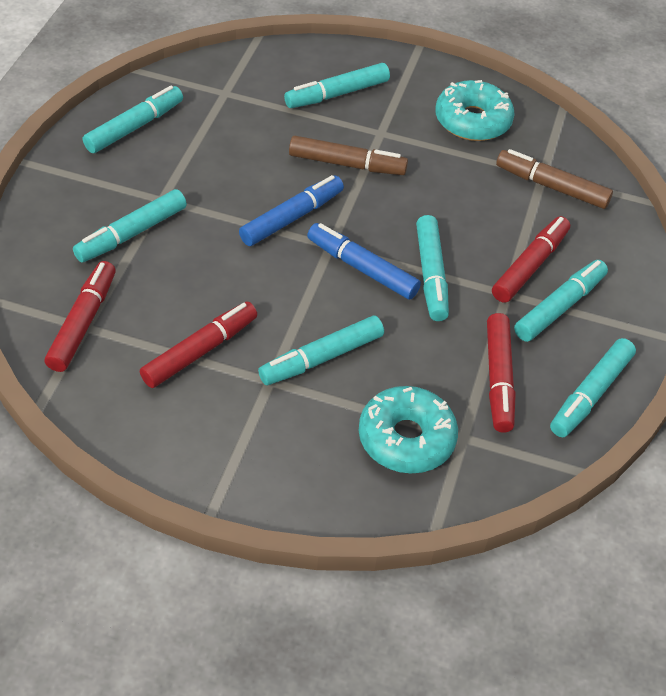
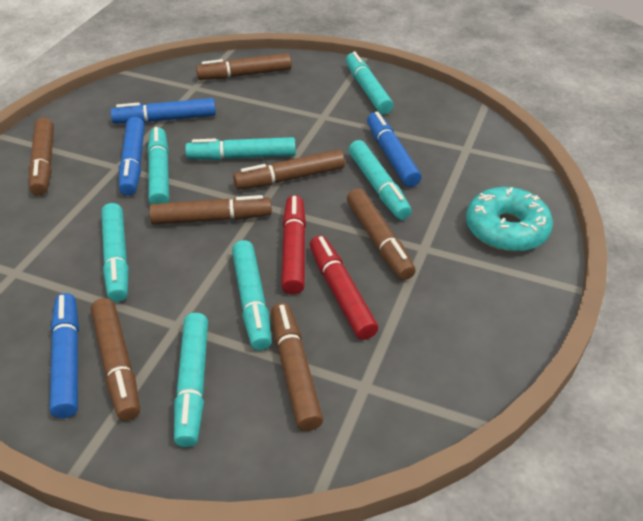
blue marker: [239,175,344,246] [307,223,421,300] = 2 -> [50,293,79,418] [111,98,216,124] [119,117,145,196] [367,111,422,187] = 4
brown marker: [289,136,408,175] [496,149,613,209] = 2 -> [29,118,54,195] [91,298,140,421] [149,195,272,225] [196,53,292,80] [233,150,345,190] [271,303,323,431] [347,188,416,280] = 7
red marker: [45,261,116,372] [140,302,257,388] [487,313,515,433] [492,216,570,303] = 4 -> [281,195,306,294] [310,236,378,340] = 2
turquoise donut: [358,386,458,473] [435,80,515,141] = 2 -> [466,187,553,252] = 1

